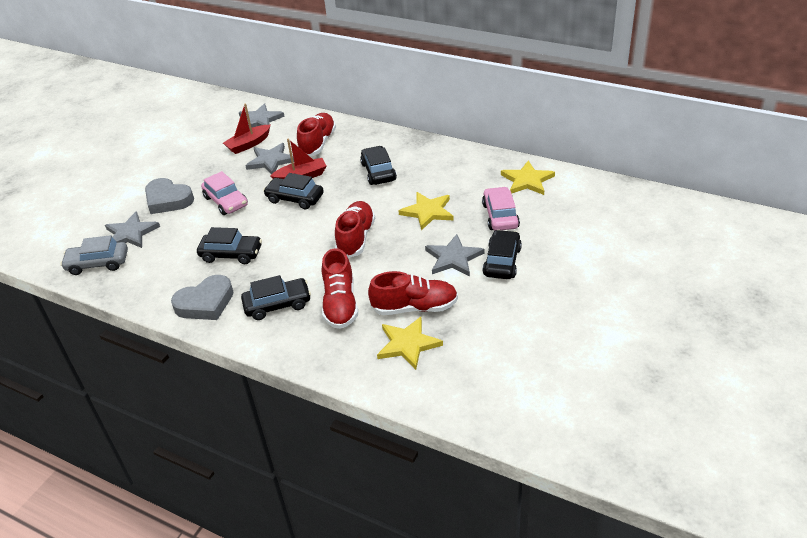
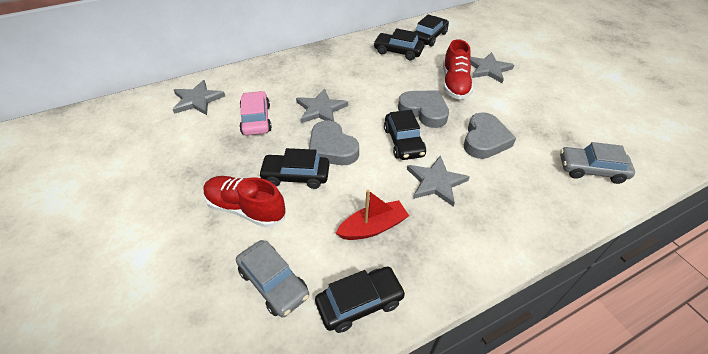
grey car: [60,235,128,275] = 1 -> [236,240,309,318] [560,142,635,184] = 2
grey heart: [145,178,194,214] [171,275,233,320] = 2 -> [309,120,359,165] [398,90,449,128] [464,112,516,159] = 3
pink car: [201,171,248,215] [482,187,520,231] = 2 -> [240,91,272,135] = 1
red boat: [223,103,270,154] [271,138,326,179] = 2 -> [336,190,409,240] = 1
red shoe: [297,113,336,156] [322,248,358,329] [335,201,375,258] [368,271,458,315] = 4 -> [203,176,286,228] [443,39,473,99] = 2
yellow star: [377,317,443,370] [398,192,454,230] [501,161,555,195] = 3 -> none = 0

